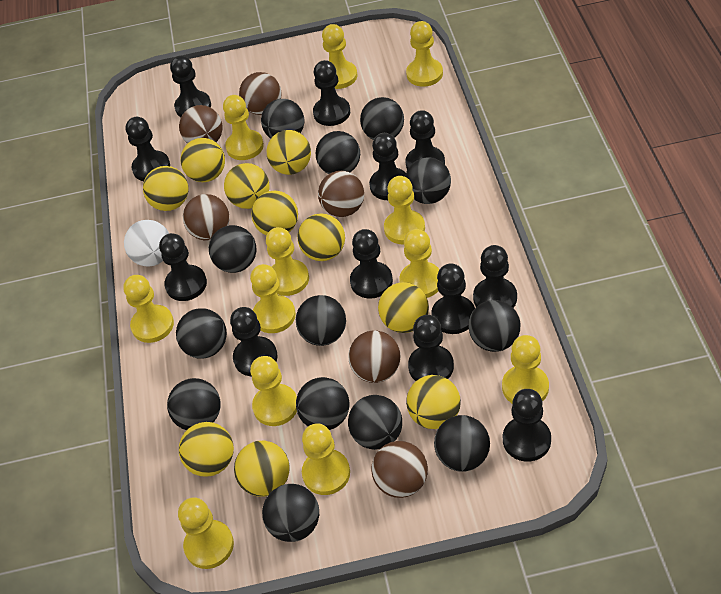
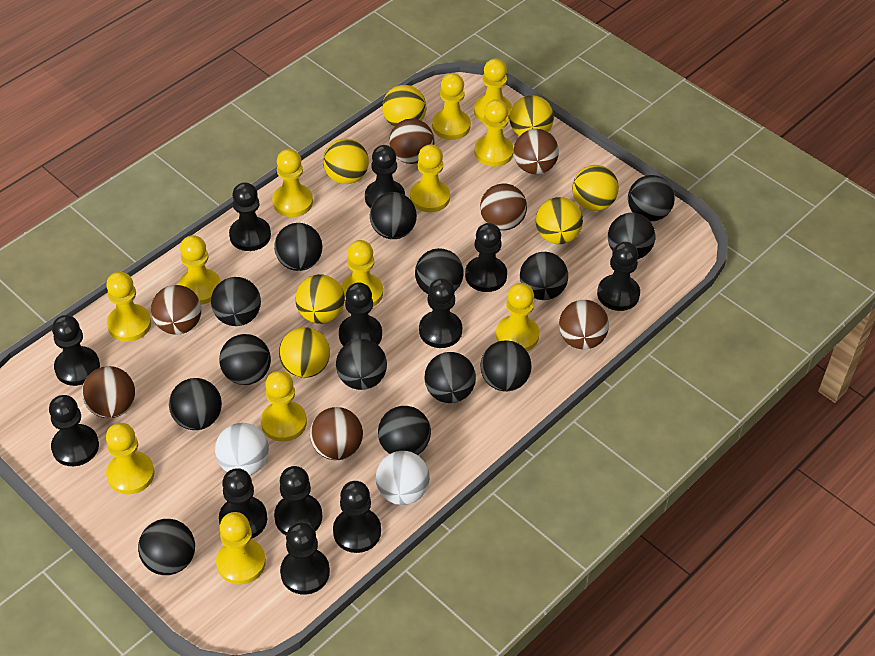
black ball: [167,378,221,430] [176,308,227,359] [209,225,256,273] [261,99,304,139] [262,484,319,542] [296,295,346,346] [296,377,350,430] [316,131,360,174] [348,395,402,450] [360,97,404,140] [405,157,451,204] [434,415,490,472] [468,300,520,352] = 13 -> [138,519,195,575] [169,378,222,430] [211,277,261,326] [219,334,271,385] [274,223,323,271] [336,339,387,390] [370,192,417,239] [378,406,431,455] [415,248,464,294] [424,352,476,403] [480,340,532,392] [520,252,568,300] [608,213,656,259] [628,175,675,222] = 14
brown ball: [179,105,222,144] [183,194,229,241] [239,72,282,115] [318,171,364,217] [348,330,401,383] [371,441,428,498] = 6 -> [82,366,135,418] [151,285,201,335] [310,407,363,460] [389,119,434,164] [480,183,527,230] [513,129,559,174] [559,300,609,349] = 7
white ball: [124,220,169,267] = 1 -> [215,423,269,475] [376,451,430,505] = 2
yellow ball: [143,166,189,211] [179,422,234,477] [180,138,225,182] [224,163,269,209] [234,441,290,497] [251,190,298,235] [267,130,311,175] [297,213,345,261] [378,282,429,333] [406,375,461,429] = 10 -> [279,327,330,378] [295,274,345,324] [323,138,369,184] [382,85,426,127] [509,95,554,136] [536,197,583,244] [572,165,619,211] = 7

